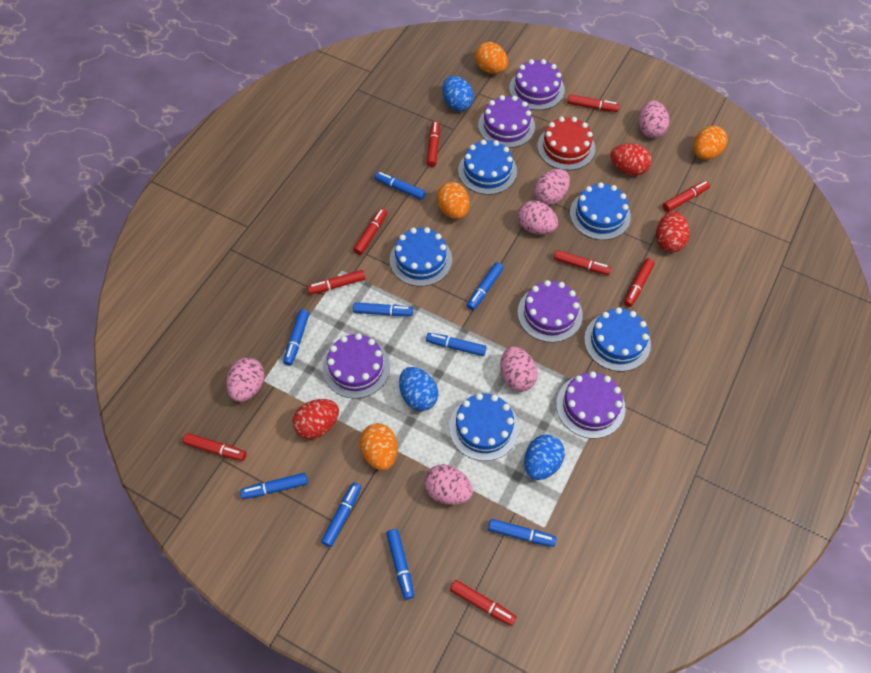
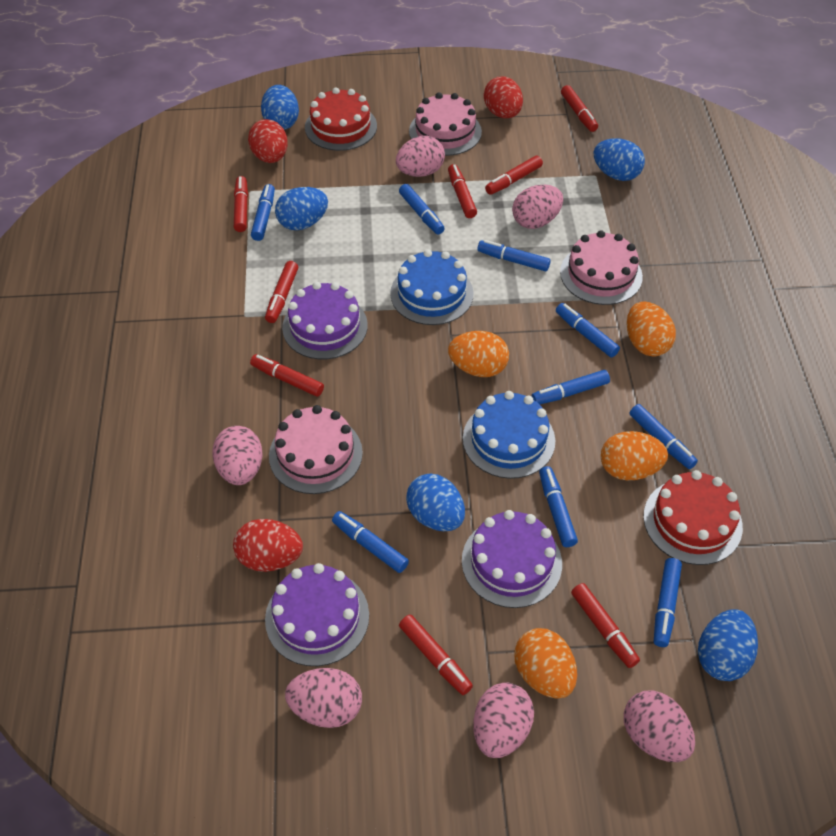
blue cake: [390,227,452,286] [449,393,519,461] [458,139,517,195] [570,182,631,240] [584,308,651,372] = 5 -> [390,249,474,325] [463,391,555,479] = 2
blue egg: [399,367,438,411] [442,76,474,111] [524,434,565,480] = 3 -> [261,85,299,130] [275,187,328,230] [406,474,465,531] [593,138,645,181] [698,610,758,681] = 5
pink cake: none = 0 -> [269,405,363,494] [409,92,482,156] [560,230,643,305] = 3
purple cake: [323,333,390,399] [478,95,535,148] [509,59,565,110] [518,280,583,343] [556,371,626,439] = 5 -> [265,563,369,666] [282,282,368,359] [462,510,562,608] = 3
red cake: [537,117,595,170] = 1 -> [305,87,377,151] [643,470,743,565] = 2
red marker: [183,433,246,461] [307,270,365,294] [353,208,387,255] [427,121,440,167] [450,580,516,626] [554,250,611,275] [567,94,620,112] [624,258,655,307] [663,181,710,212] = 9 -> [234,176,248,232] [250,354,324,397] [265,261,298,323] [399,615,473,695] [448,164,477,218] [485,155,543,195] [561,85,598,132] [571,583,640,668] = 8

